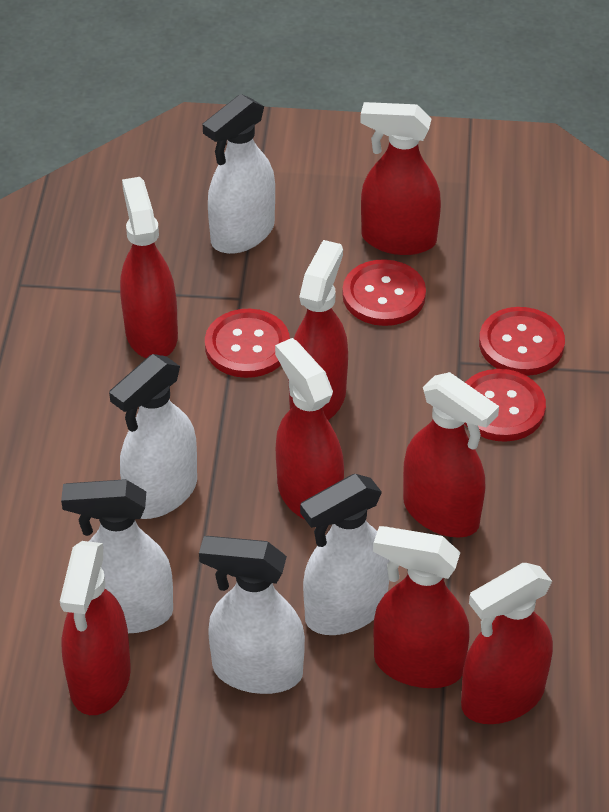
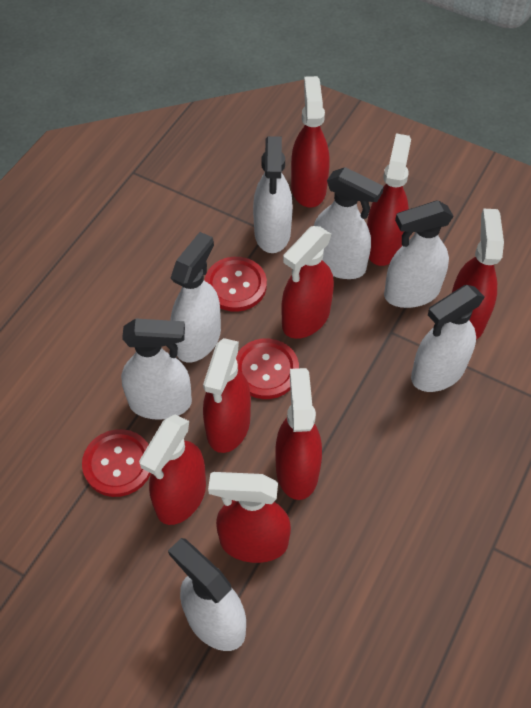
red button: [205,309,290,378] [342,259,426,326] [464,369,546,442] [479,307,565,376] = 4 -> [82,429,151,497] [204,257,267,312] [236,339,299,399] = 3
white spray bottle: [61,479,173,633] [109,354,197,519] [199,536,305,694] [203,94,275,254] [300,474,390,635] = 5 -> [121,318,192,420] [168,538,246,651] [170,232,221,362] [253,136,293,253] [314,167,384,279] [384,200,454,308] [411,285,485,392] = 7

